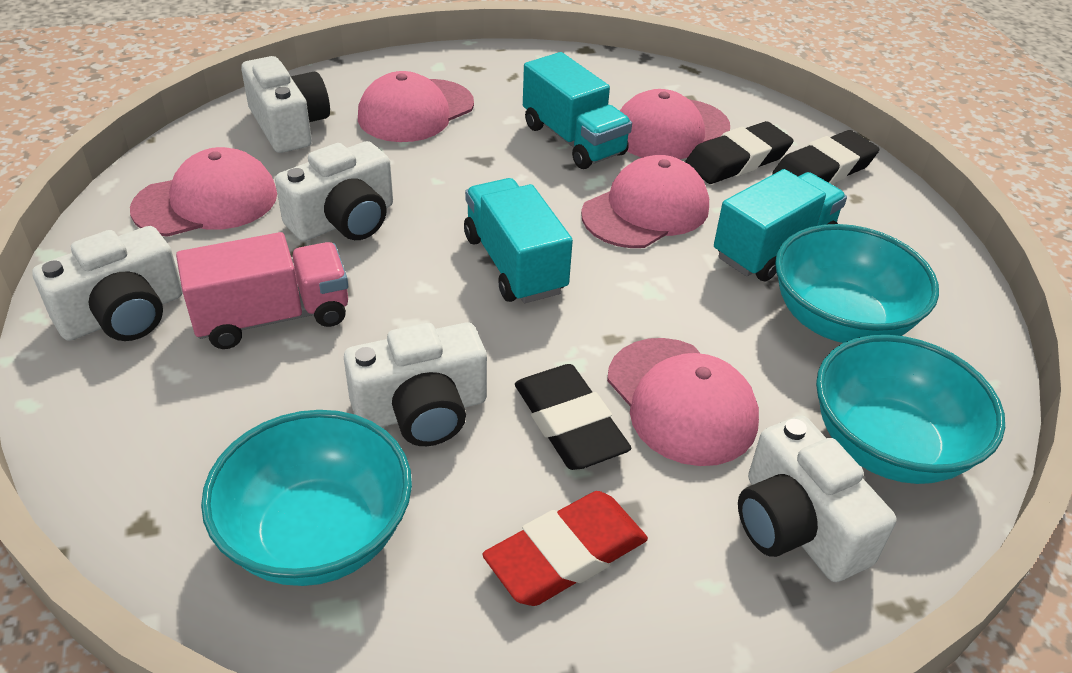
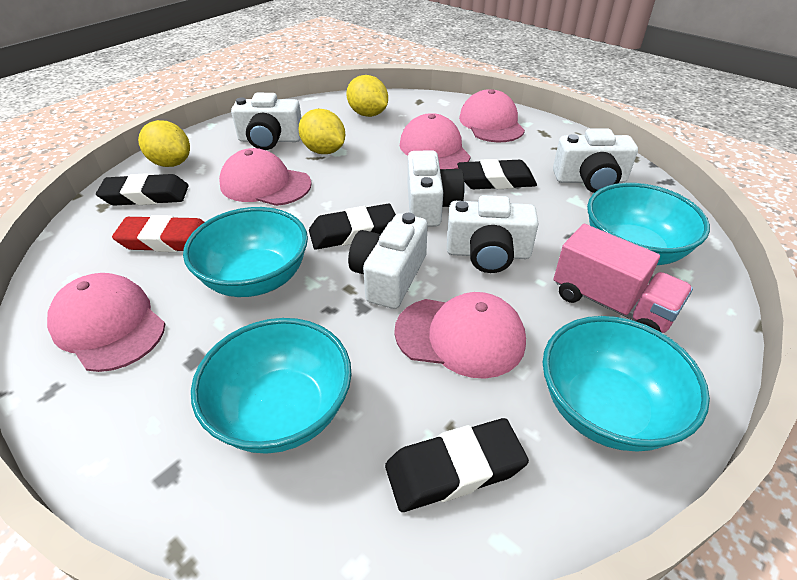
black eraser: [515,364,631,470] [685,121,793,184] [772,130,879,184] = 3 -> [96,173,189,205] [309,203,396,250] [385,418,529,512] [457,159,537,189] = 4
turquoise bowl: [201,410,412,586] [775,224,939,343] [816,335,1005,484] = 3 -> [183,207,308,297] [191,318,352,454] [543,316,710,452] [587,183,710,265] = 4
turquoise truck: [464,178,573,303] [523,52,632,169] [714,169,847,282] = 3 -> none = 0
yellow lemon: none = 0 -> [138,120,190,167] [298,109,345,154] [346,75,388,117] = 3

